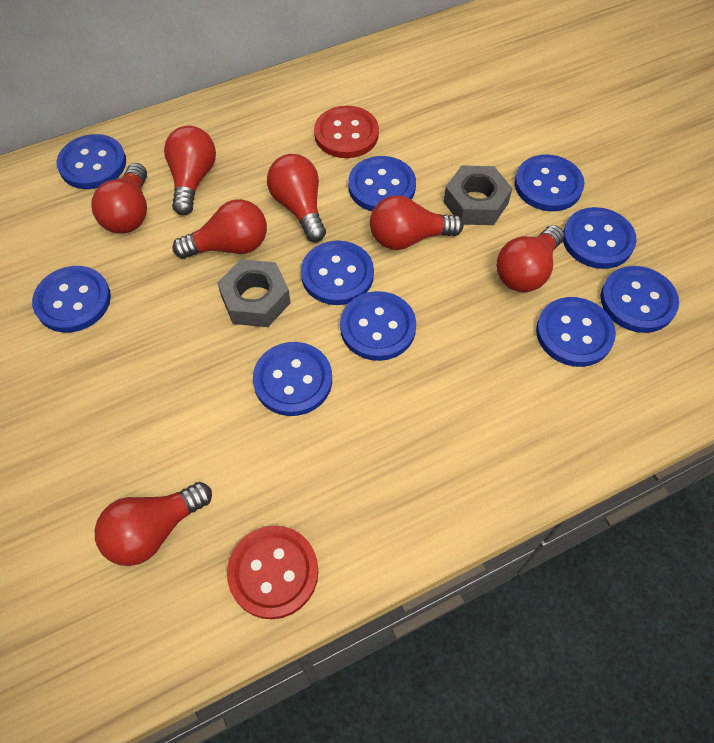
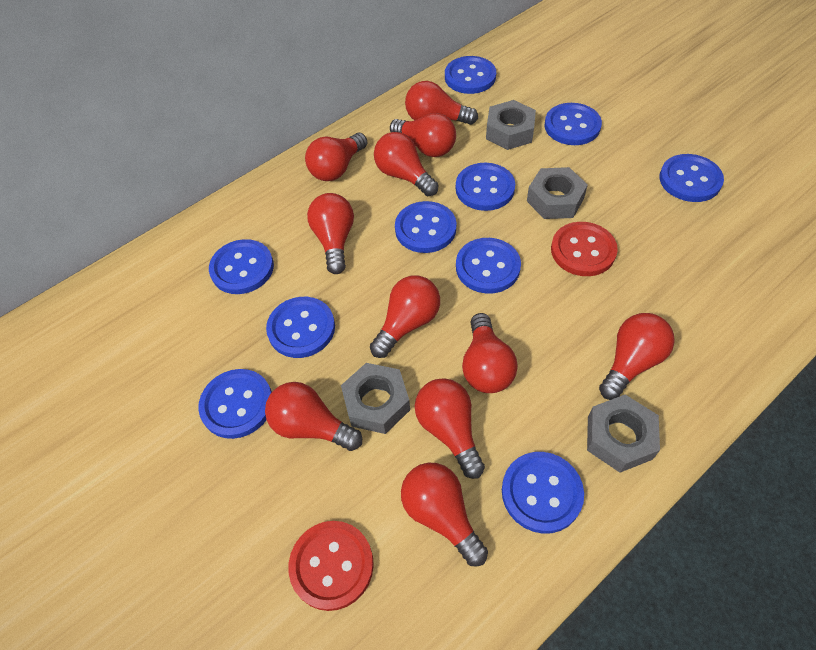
grey nut: [217,259,291,327] [443,165,512,225] = 2 -> [341,363,410,434] [486,100,536,150] [527,167,588,219] [587,395,660,473] = 4
red light bulb: [91,163,147,234] [95,482,212,566] [164,126,216,215] [172,199,267,259] [267,154,326,242] [370,195,463,250] [496,225,564,292] = 7 -> [265,382,362,451] [305,133,367,181] [307,193,354,274] [370,276,440,358] [374,132,439,196] [390,113,456,157] [401,463,488,566] [405,81,478,125] [415,378,485,479] [462,313,518,393] [599,313,675,400] = 11

